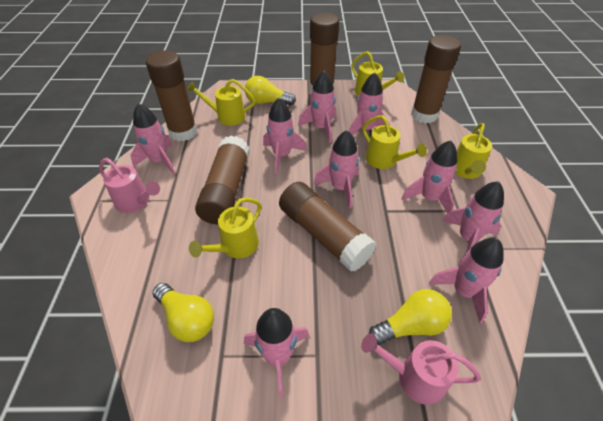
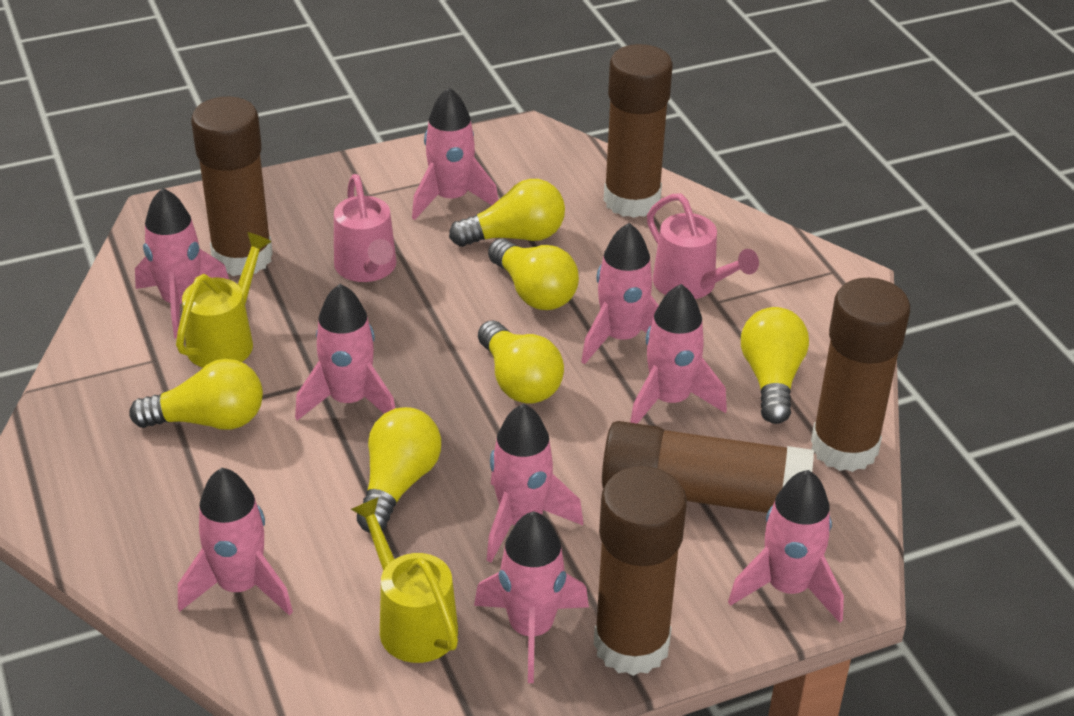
yellow light bulb: [153,283,214,342] [245,76,296,105] [369,289,452,345] = 3 -> [129,359,263,430] [357,407,441,533] [449,179,565,247] [478,320,564,404] [488,239,579,310] [741,307,809,424] = 6
yellow watering can: [187,79,255,126] [189,197,262,258] [351,51,404,96] [362,115,427,169] [455,123,492,179] = 5 -> [176,232,271,368] [351,497,458,663] = 2

